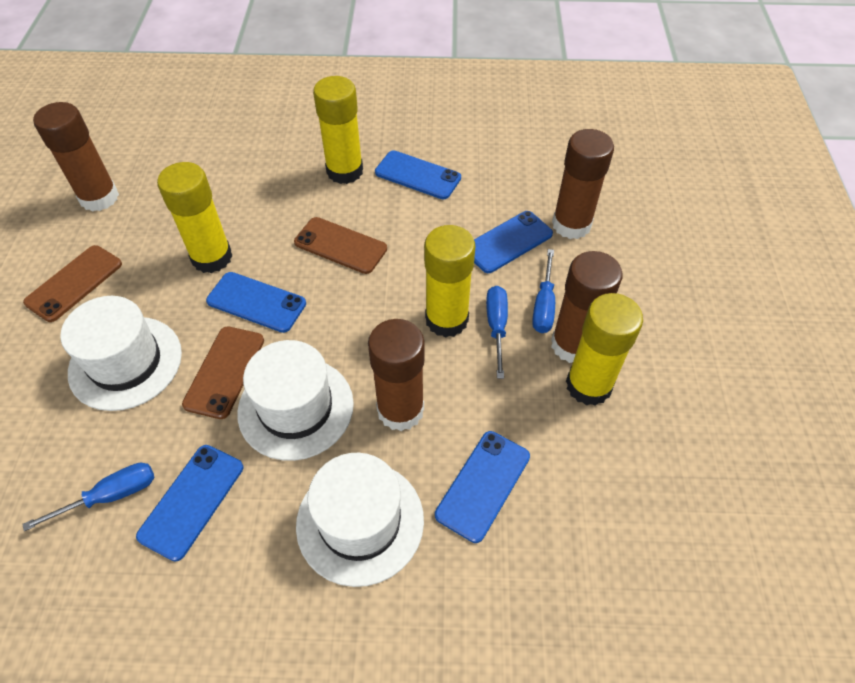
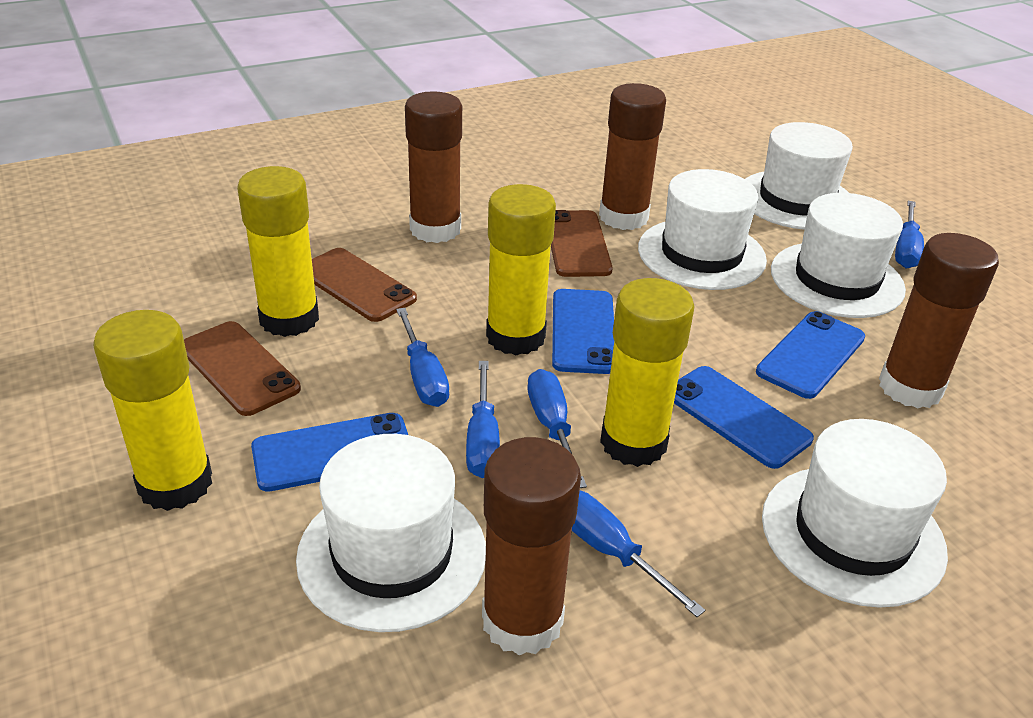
blue phone: [136,445,243,561] [206,272,306,333] [375,150,461,199] [435,431,530,543] [474,211,553,273] = 5 -> [251,413,408,492] [552,289,614,374] [674,366,814,469] [756,311,865,399] = 4
blue screwdriver: [22,463,154,531] [486,286,508,379] [532,249,555,333] = 3 -> [396,308,449,407] [466,361,500,478] [527,369,587,488] [572,491,705,617] [895,201,924,268] = 5
white hat: [61,296,182,411] [237,340,354,461] [296,453,424,587] = 3 -> [296,434,486,632] [638,169,767,290] [745,122,853,230] [762,419,948,608] [771,193,906,318] = 5

